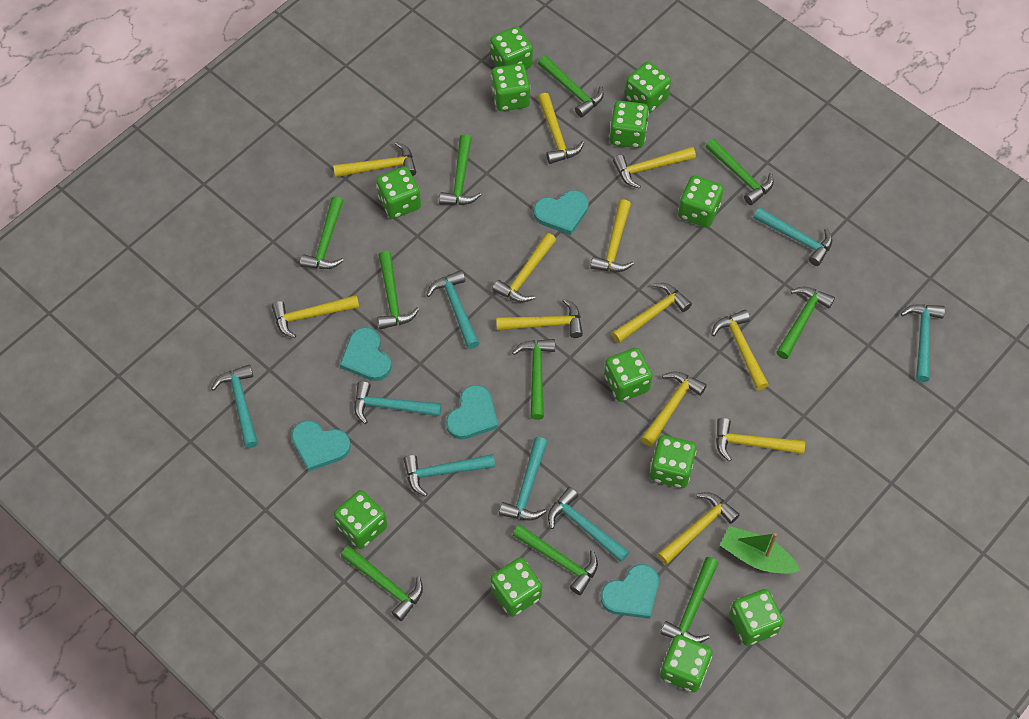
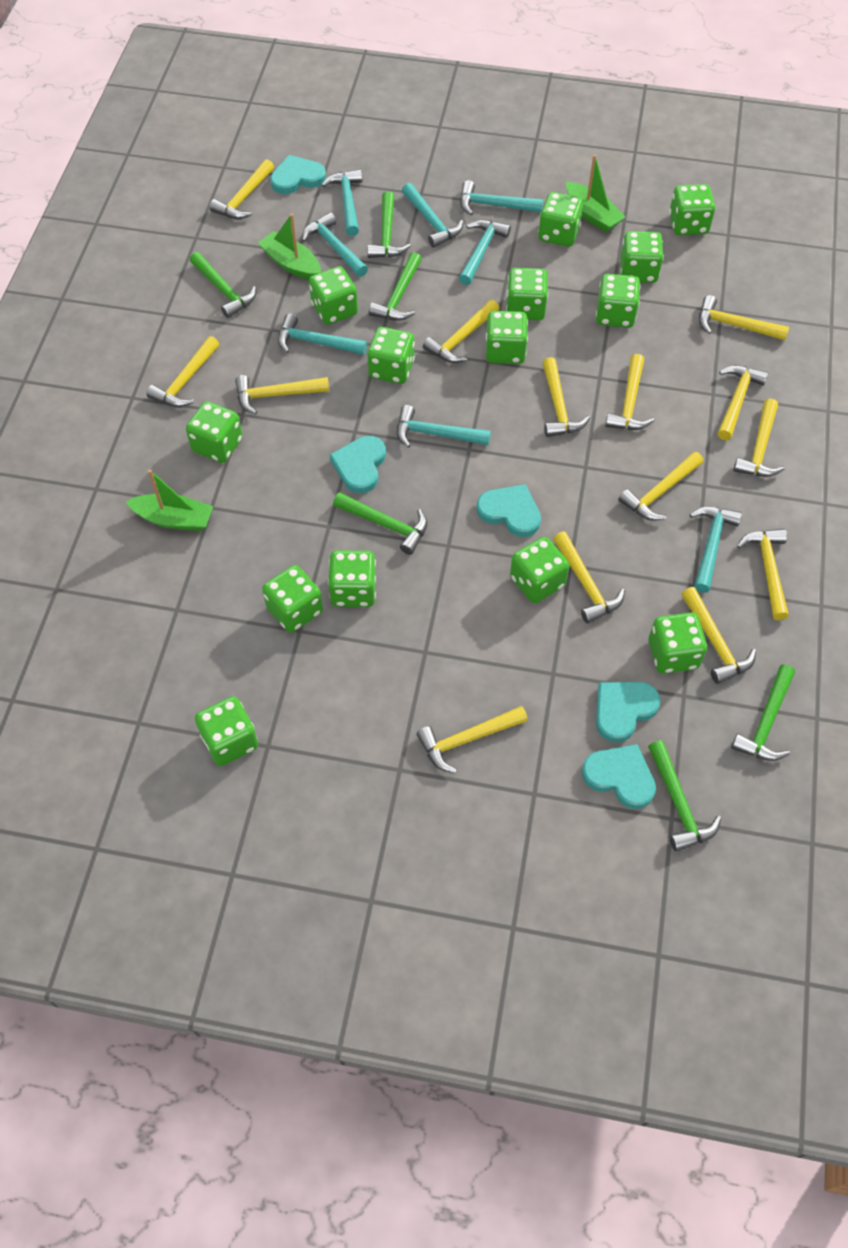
green boat: [720,526,800,574] = 1 -> [126,469,213,531] [258,214,321,280] [566,155,625,232] = 3
green dice: [334,490,387,549] [376,167,421,219] [490,26,533,69] [490,558,542,617] [491,64,530,111] [604,348,652,402] [609,101,649,148] [625,61,671,114] [650,435,696,488] [660,635,712,693] [678,176,723,228] [729,589,784,646] = 12 -> [186,401,243,463] [195,696,258,766] [262,565,323,633] [309,266,358,325] [328,550,376,607] [368,327,415,384] [486,311,528,364] [506,268,548,320] [510,537,570,603] [538,192,583,247] [596,274,640,328] [620,231,664,283] [649,612,707,674] [669,184,715,235] = 14
green hammer: [300,196,344,269] [341,546,423,621] [378,251,419,329] [439,134,481,205] [512,339,555,420] [513,525,598,595] [538,55,604,118] [660,557,719,643] [705,139,774,205] [776,287,835,359] = 10 -> [190,252,256,318] [333,492,427,555] [367,191,411,258] [369,252,422,321] [648,740,721,852] [731,664,795,761] = 6
yellow hammer: [272,295,359,338] [333,142,416,177] [492,233,556,302] [496,298,583,338] [538,93,584,164] [590,199,634,272] [612,283,692,343] [613,147,696,189] [641,371,707,446] [658,492,740,564] [711,310,769,390] [716,418,805,462] = 12 -> [146,336,220,407] [209,159,274,219] [235,375,329,415] [417,706,528,773] [423,300,500,363] [542,357,590,437] [553,532,625,623] [605,354,654,430] [619,452,704,521] [681,587,756,684] [699,295,789,340] [718,365,768,440] [733,398,785,477] [737,529,789,620] = 14

